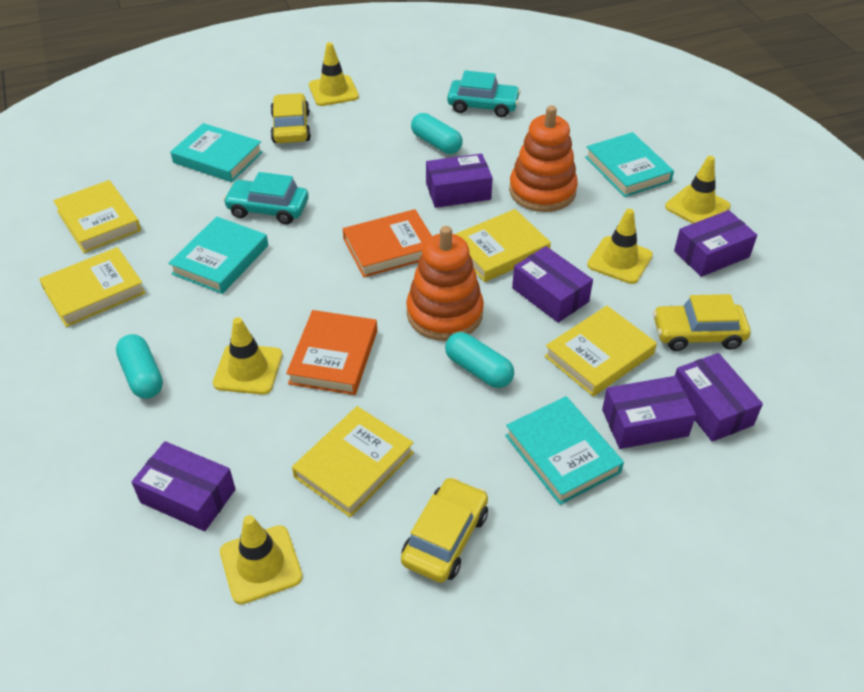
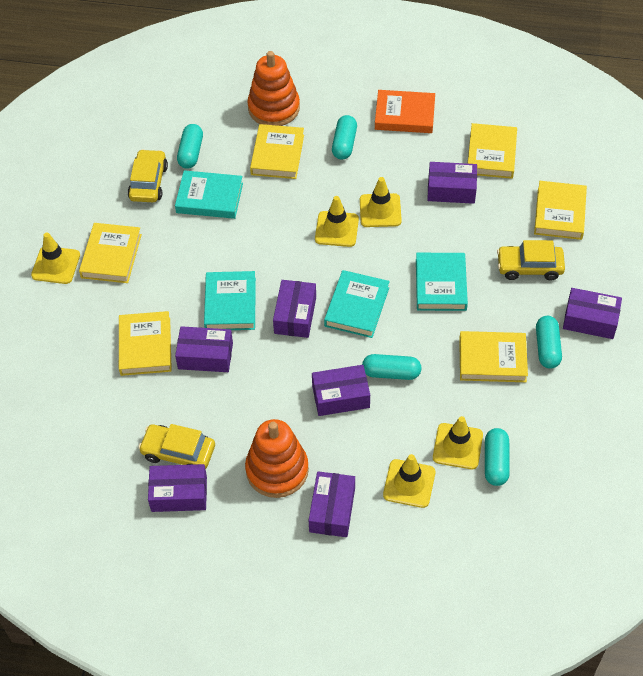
orange book: [286,310,377,395] [343,209,432,277] = 2 -> [375,90,435,133] = 1
purple box: [132,441,236,531] [426,154,493,208] [512,246,593,323] [602,376,696,449] [674,210,757,277] [675,353,763,442] = 6 -> [148,464,207,512] [175,326,233,372] [273,280,316,338] [309,471,355,537] [312,365,370,416] [427,162,477,204] [563,288,622,339] = 7
turquoise capsule: [116,334,163,399] [411,113,463,154] [445,332,514,388] = 3 -> [177,124,203,169] [332,115,357,160] [362,354,422,380] [485,428,510,486] [536,316,562,369] = 5
turquoise car: [223,172,309,224] [447,70,521,117] = 2 -> none = 0
yellow book: [39,247,146,327] [53,180,141,253] [292,406,414,517] [455,209,551,282] [544,306,657,397] = 5 -> [79,223,142,283] [119,311,172,376] [250,124,304,179] [459,331,528,382] [468,123,517,179] [534,181,587,240] = 6

